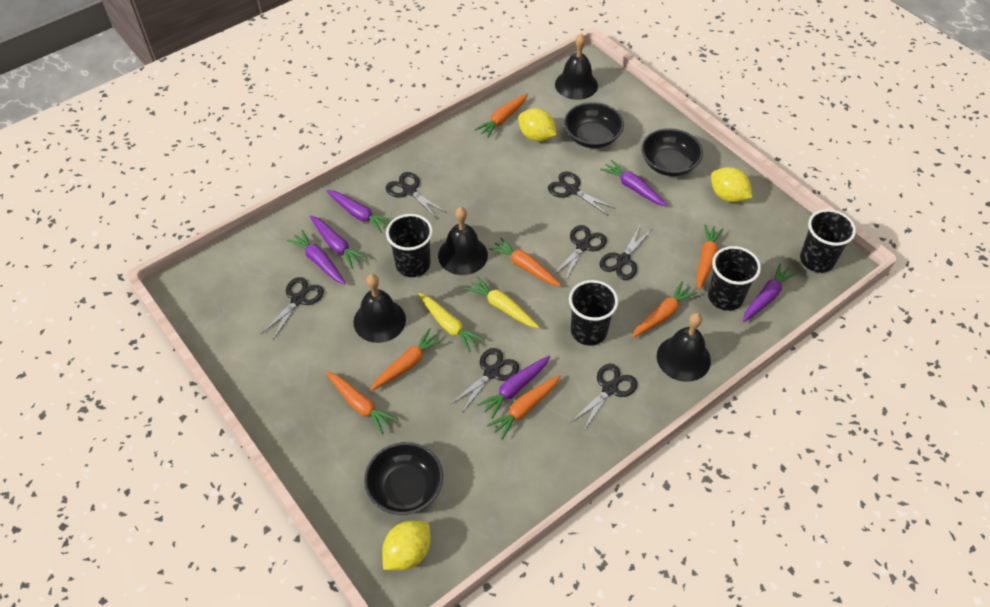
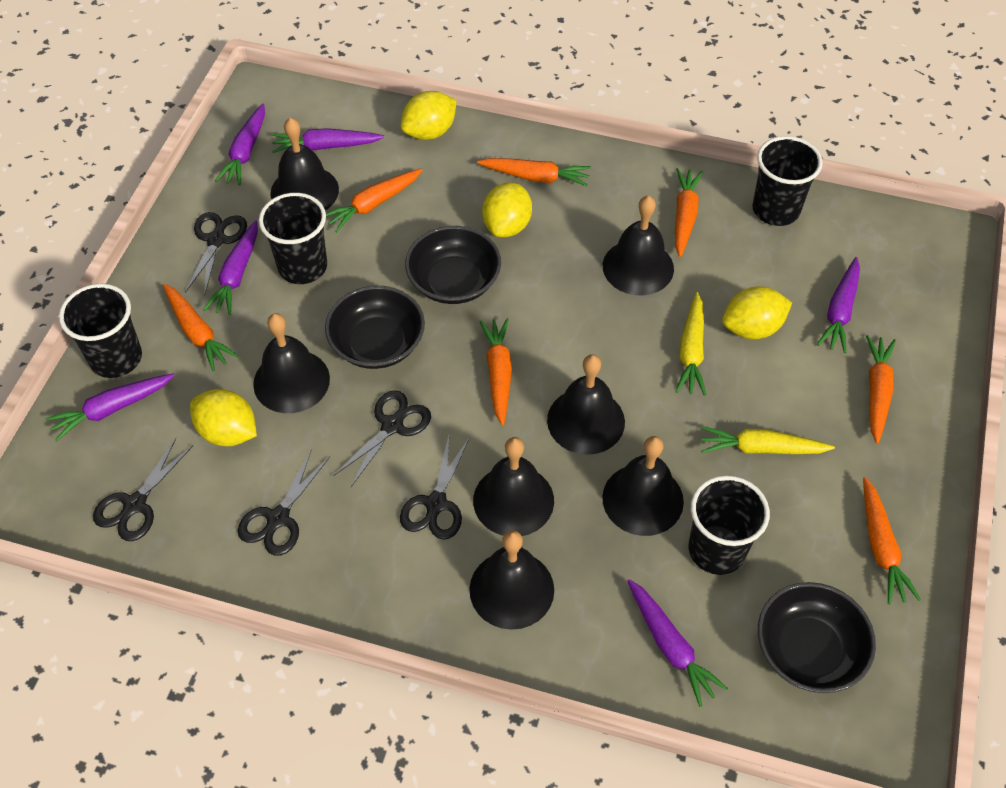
black bell: [353,274,406,343] [438,207,488,275] [555,34,598,100] [657,313,711,382] = 4 -> [253,313,330,413] [270,117,339,210] [469,530,554,630] [473,437,554,536] [547,355,625,455] [602,436,684,536] [603,195,674,295] = 7
black scissors: [261,277,324,340] [386,172,447,218] [450,348,519,414] [548,171,616,215] [553,225,607,281] [573,364,637,430] [599,226,652,280] = 7 -> [93,438,193,541] [185,212,247,296] [237,449,330,556] [333,390,431,487] [400,436,470,540] = 5
yellow lemon: [382,521,431,570] [518,108,557,142] [711,167,752,202] = 3 -> [190,389,257,446] [401,91,457,140] [482,182,532,237] [722,286,792,339] = 4

